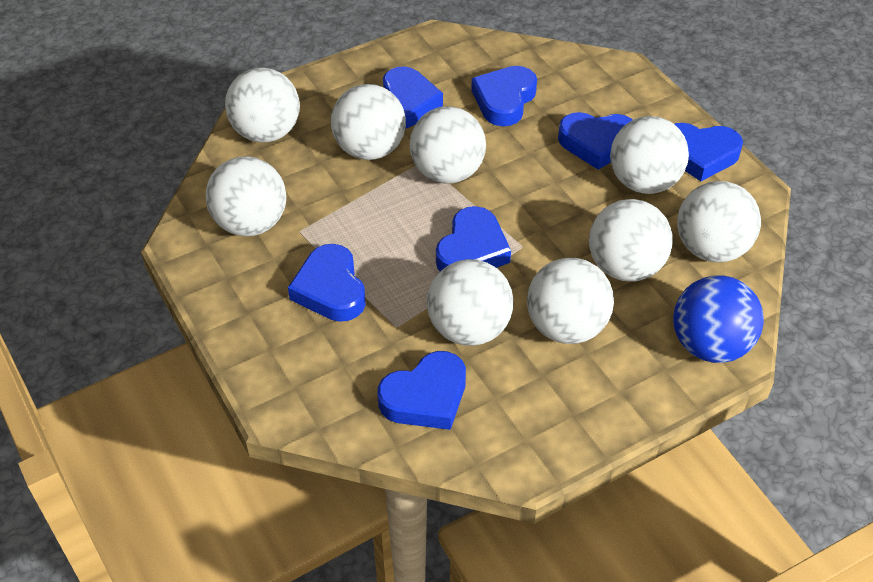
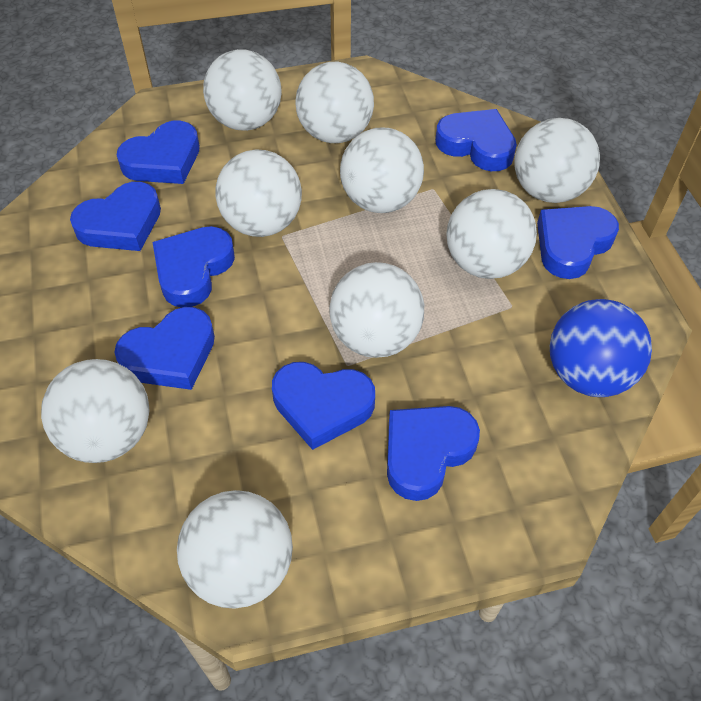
blue heart: [288,244,366,322] [377,351,466,430] [383,66,443,129] [436,206,511,271] [471,66,537,126] [558,112,633,170] [674,123,743,181] = 7 -> [70,182,161,251] [114,307,215,390] [117,121,200,184] [152,226,235,308] [272,362,375,450] [387,406,480,501] [435,109,517,171] [537,206,619,279] = 8

